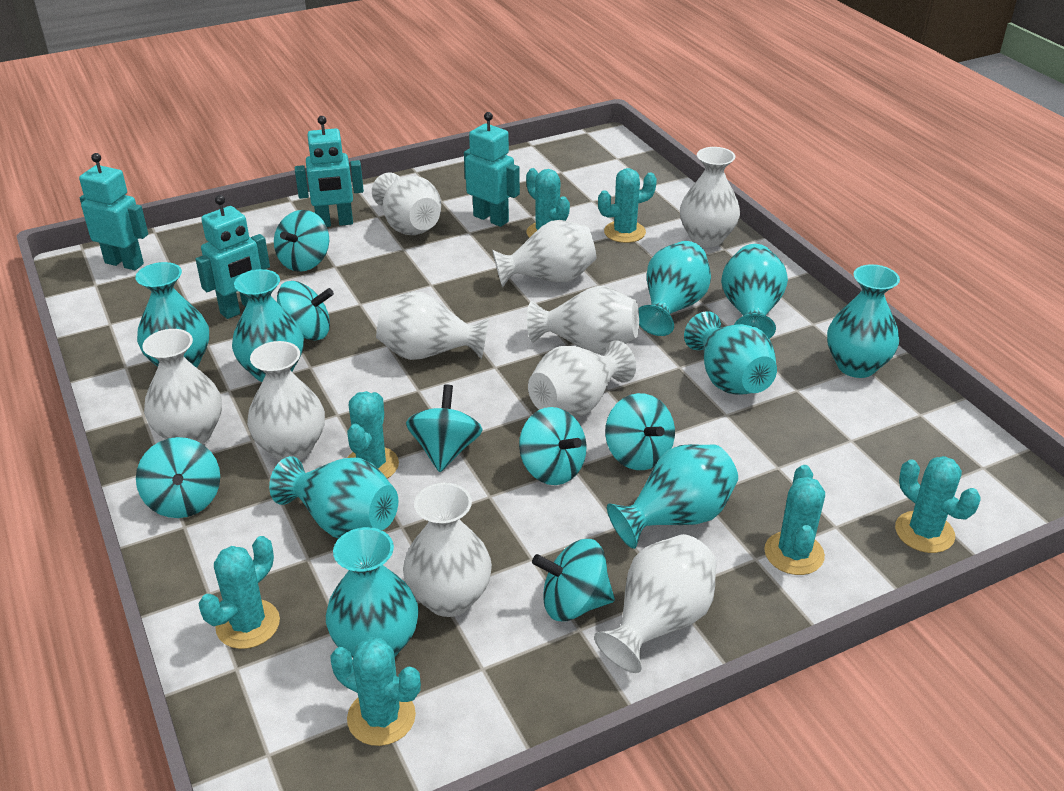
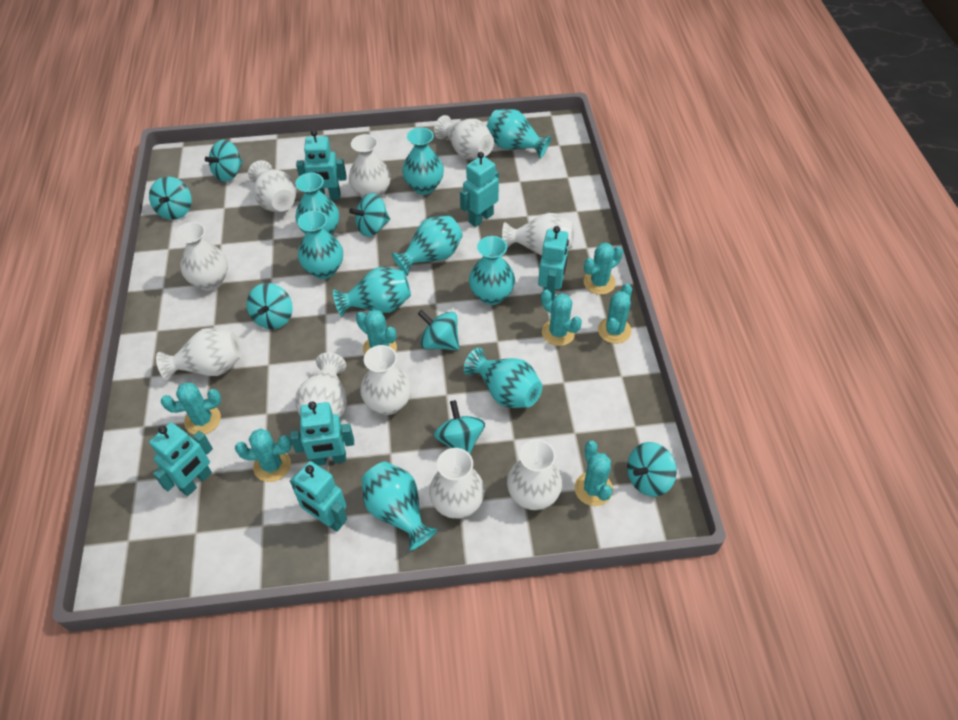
turquoise robot: [79,153,148,270] [196,195,270,319] [295,116,364,227] [464,112,520,227] = 4 -> [149,422,213,496] [290,401,354,466] [290,461,347,532] [296,130,347,200] [460,152,499,227] [538,226,569,301] = 6

